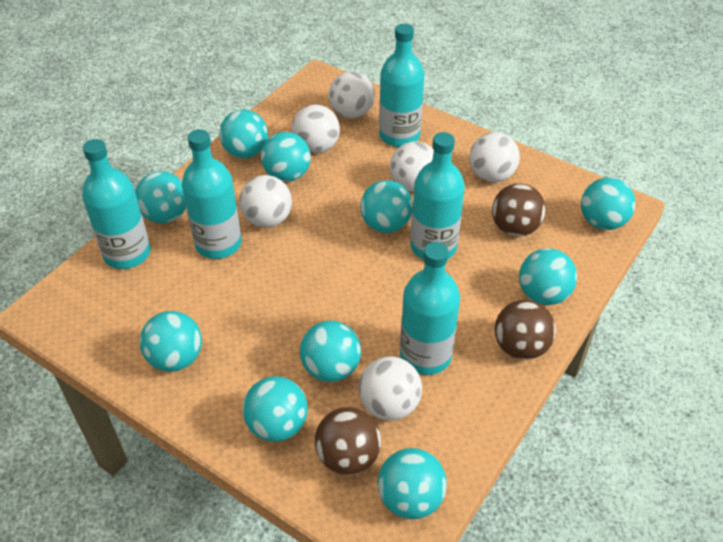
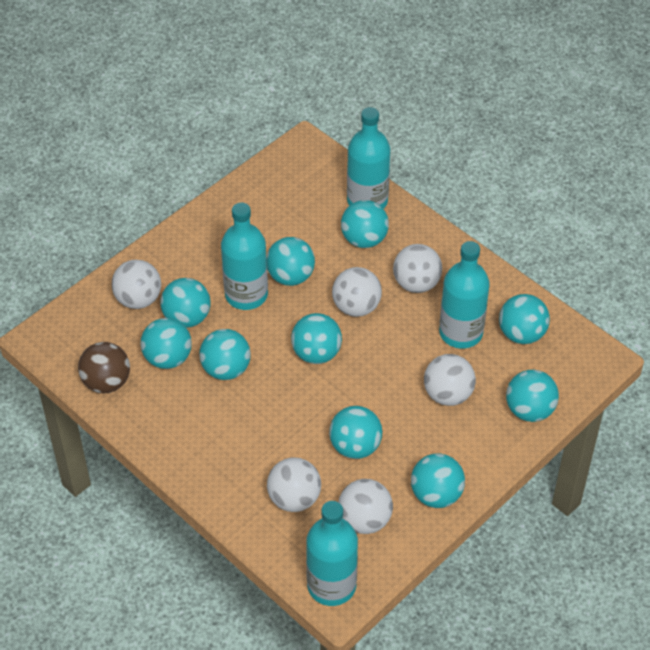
brown ball: [315,407,381,475] [492,183,546,236] [495,300,556,360] = 3 -> [78,342,130,394] = 1
turquoise bottle: [82,139,151,269] [182,129,242,259] [379,24,424,147] [400,242,460,375] [410,132,465,260] = 5 -> [221,203,268,310] [306,501,358,606] [347,107,390,209] [439,241,490,349] = 4

